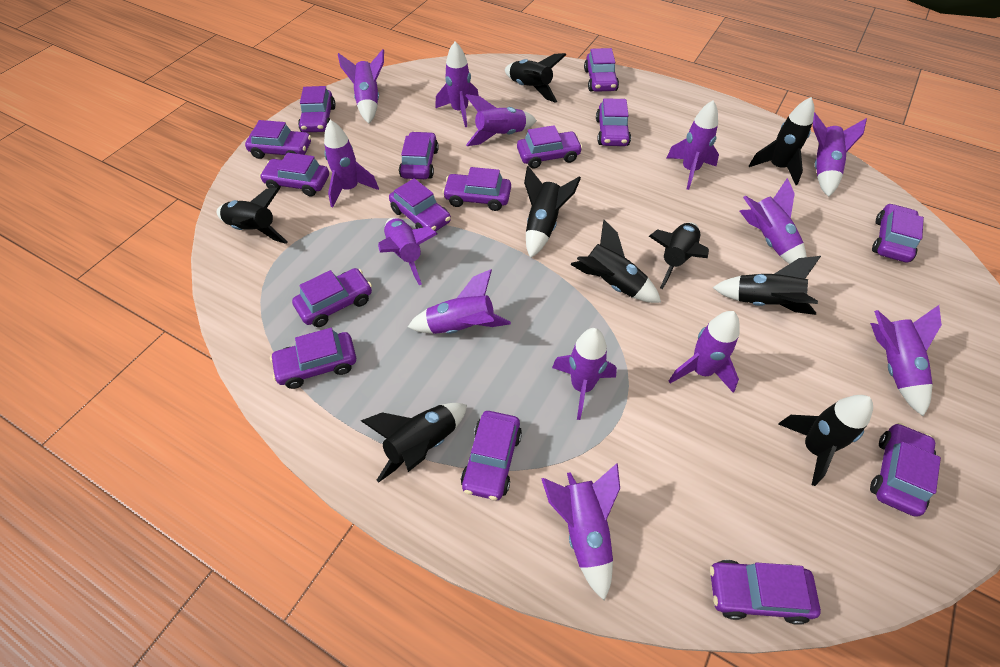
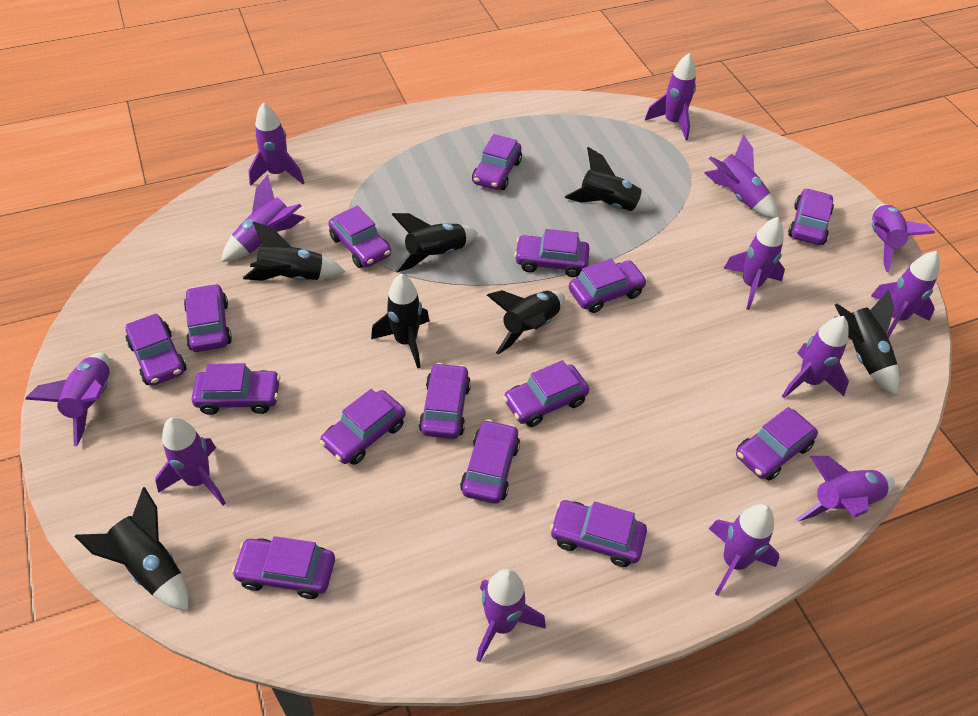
black rocket: [217,187,288,244] [361,403,467,482] [505,53,566,103] [524,166,581,258] [570,220,661,303] [649,222,709,289] [712,256,821,315] [749,97,814,185] [778,395,873,486] = 9 -> [75,487,189,612] [243,221,345,281] [371,273,429,368] [392,213,478,273] [487,290,565,355] [565,147,657,212] [834,290,899,396] = 7

